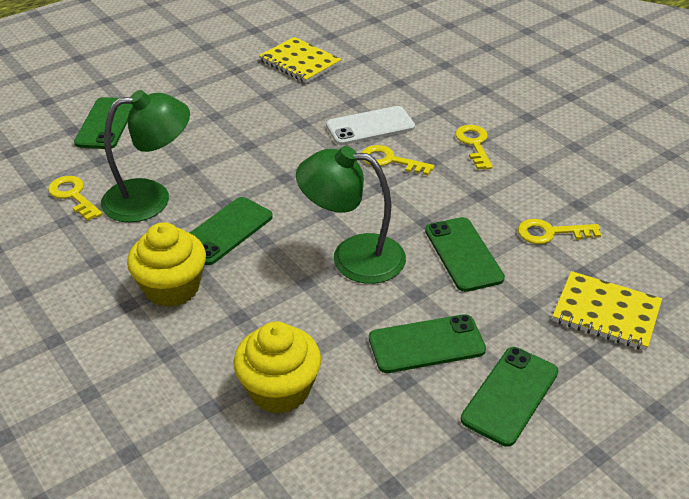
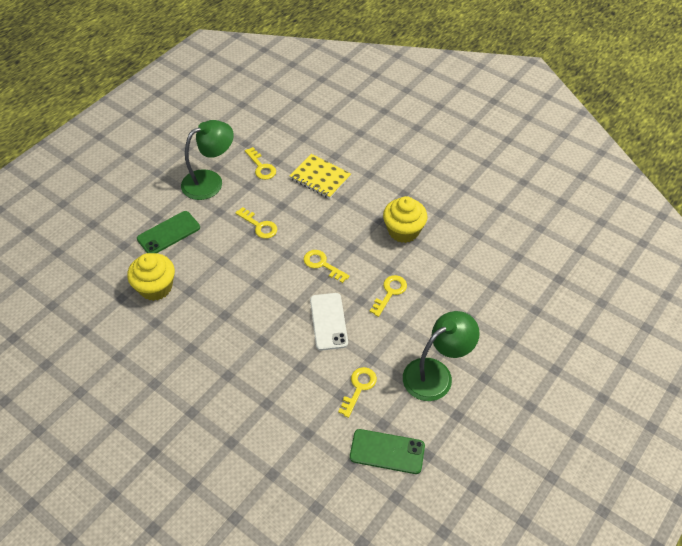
green phone: [74,97,133,149] [190,197,273,265] [369,314,486,373] [425,217,505,292] [461,347,558,447] = 5 -> [137,211,200,253] [350,429,425,474] = 2
yellow key: [48,176,102,221] [362,145,434,175] [455,125,493,170] [518,219,601,244] = 4 -> [235,207,277,239] [245,147,276,180] [304,250,350,283] [338,367,377,418] [370,275,407,317] = 5
yellow notebook: [259,37,342,83] [552,271,662,351] = 2 -> [290,154,351,199] = 1

